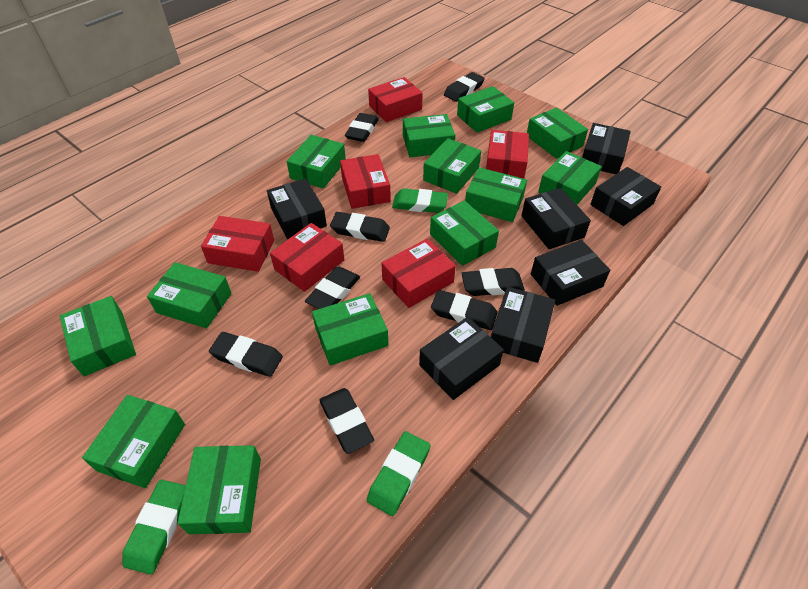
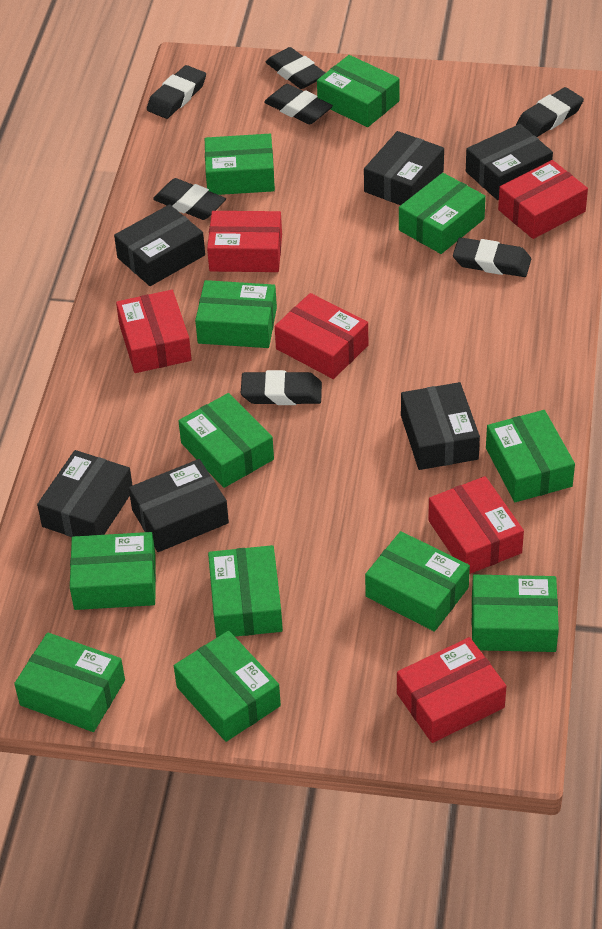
black box: [267,178,327,239] [419,317,504,400] [491,287,555,363] [521,188,591,249] [531,240,610,306] [582,123,631,174] [590,167,661,226] = 7 -> [37,450,133,537] [114,204,205,286] [129,459,229,552] [364,131,444,205] [401,382,480,470] [466,124,553,200] = 6
black eraser: [209,332,283,377] [305,266,360,309] [319,388,374,454] [330,212,390,242] [345,113,379,142] [431,290,497,330] [444,72,485,102] [461,268,525,296] = 8 -> [147,65,206,119] [153,178,226,220] [241,370,322,405] [264,84,333,124] [266,47,325,89] [453,237,531,277] [516,87,584,137] = 7
green box: [60,296,136,376] [82,395,185,488] [147,262,232,328] [178,445,261,534] [287,135,346,189] [312,293,388,366] [403,114,455,157] [423,138,481,194] [430,200,499,266] [457,86,514,132] [465,167,527,222] [527,107,588,159] [538,151,602,205] = 13 -> [14,632,125,732] [70,532,156,610] [174,631,281,742] [178,393,274,488] [195,280,277,348] [205,134,275,195] [208,545,283,638] [317,55,400,127] [365,531,470,632] [399,173,486,254] [472,575,559,652] [486,410,575,502] = 12
green eraser: [122,480,186,575] [367,431,430,516] [392,188,448,213] = 3 -> none = 0

